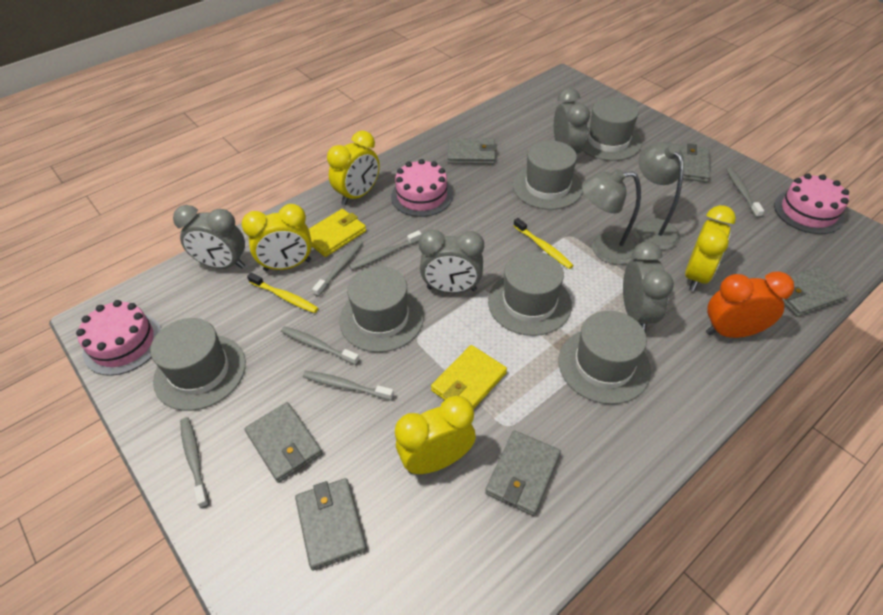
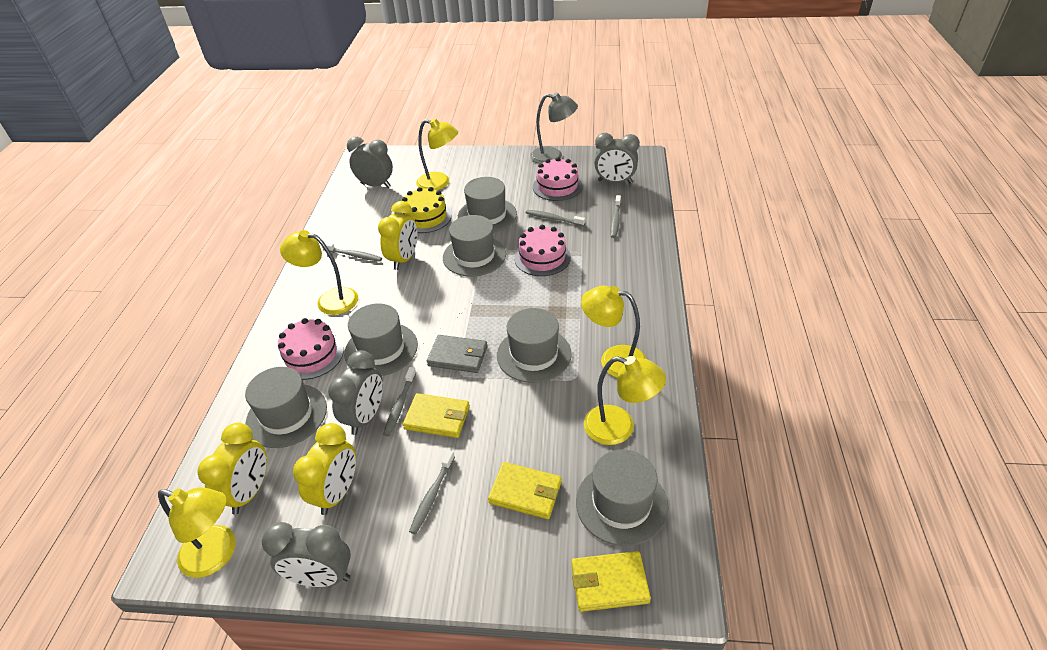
grey lamp: [582,169,641,265] [633,142,684,250] = 2 -> [530,92,578,164] = 1
grey toothbrush: [180,417,209,508] [281,326,360,365] [303,371,394,400] [312,240,363,297] [349,230,422,270] [726,168,764,218] = 6 -> [322,242,382,262] [383,367,416,437] [409,450,455,534] [526,210,585,226] [611,195,621,238] = 5
grey wallet: [244,402,322,483] [295,478,367,570] [448,138,497,164] [485,430,561,516] [675,143,710,183] [782,267,848,317] = 6 -> [427,335,488,373] = 1
orange clock: [706,271,794,338] = 1 -> none = 0
yellow cake: none = 0 -> [402,187,452,233] = 1
yellow clock: [242,204,312,271] [327,130,380,205] [395,396,476,474] [685,205,736,291] = 4 -> [197,423,267,514] [293,423,356,515] [378,201,417,270] = 3
yellow lamp: none = 0 -> [158,487,236,578] [280,230,358,315] [416,118,458,190] [581,286,646,378] [584,356,666,445] = 5
yellow toothbrush: [247,273,319,313] [513,218,574,269] = 2 -> none = 0
yellow wallet: [309,209,366,257] [431,345,507,409] = 2 -> [403,393,470,438] [488,462,562,519] [571,551,651,612] = 3

